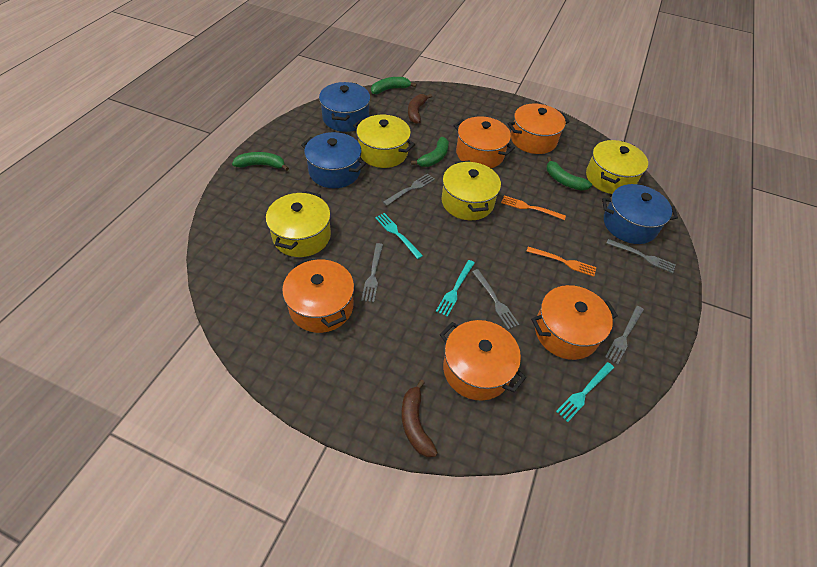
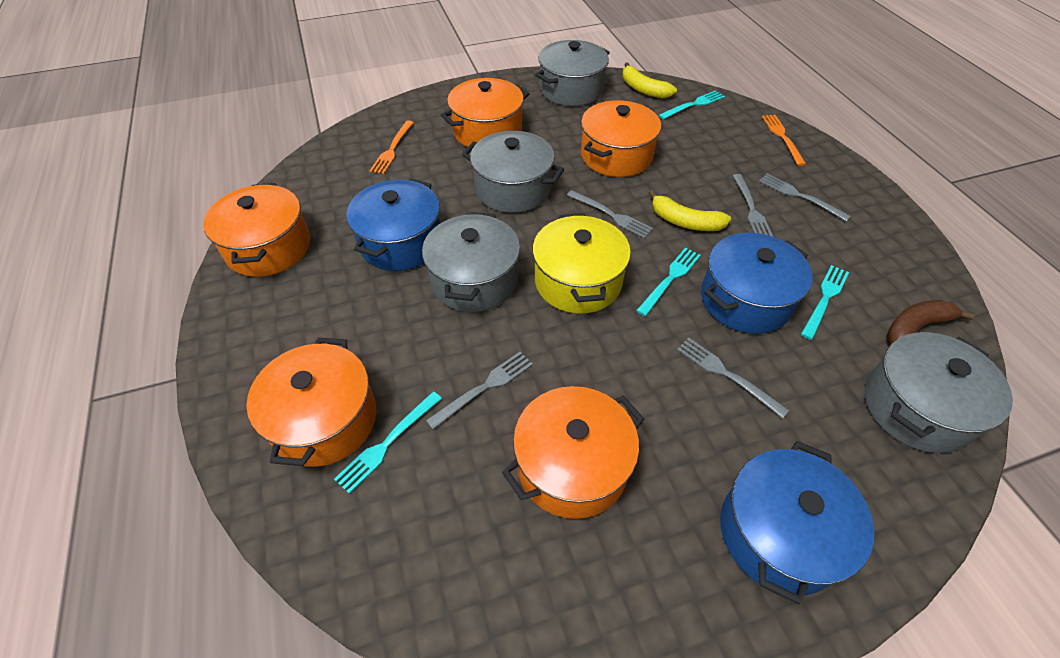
brown banana: [401,380,438,457] [408,94,432,124] = 2 -> [887,300,975,344] = 1
green banana: [232,152,289,171] [371,77,417,94] [411,137,449,167] [546,157,592,191] = 4 -> none = 0
grey pot: none = 0 -> [422,212,520,312] [462,131,564,213] [535,40,610,106] [865,332,1013,453] = 4
turquoise fork: [375,213,423,259] [436,260,475,317] [556,362,614,422] = 3 -> [334,391,442,494] [636,248,701,316] [658,90,725,119] [801,265,849,340] = 4
yellow banana: none = 0 -> [622,62,677,99] [648,190,731,231] = 2
yellow pot: [266,191,331,257] [353,115,415,168] [441,161,501,220] [586,140,648,194] = 4 -> [532,213,631,314] = 1

